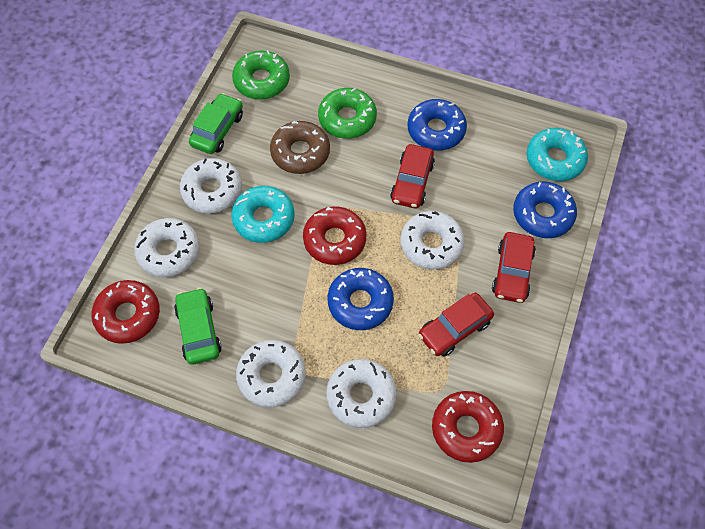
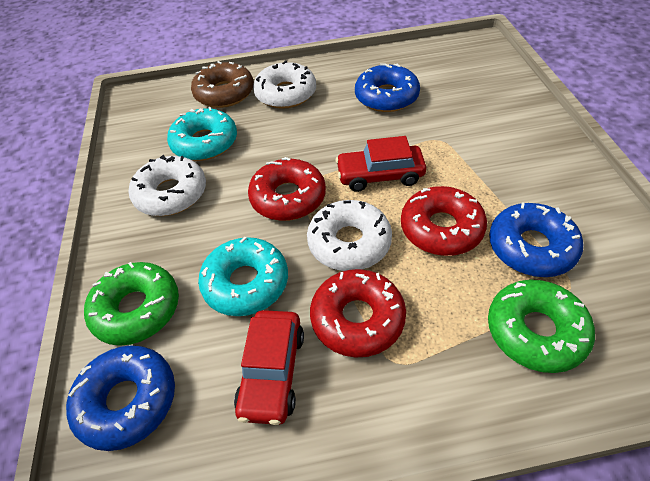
green car: [174,288,222,365] [189,93,243,154] = 2 -> none = 0
red car: [390,144,435,208] [418,293,494,357] [492,232,536,303] = 3 -> [234,310,304,425] [335,136,426,192] = 2
white donut: [134,218,199,277] [180,158,242,214] [236,340,306,408] [326,359,397,428] [400,211,465,270] = 5 -> [129,155,206,216] [253,61,316,109] [307,200,392,271] = 3

